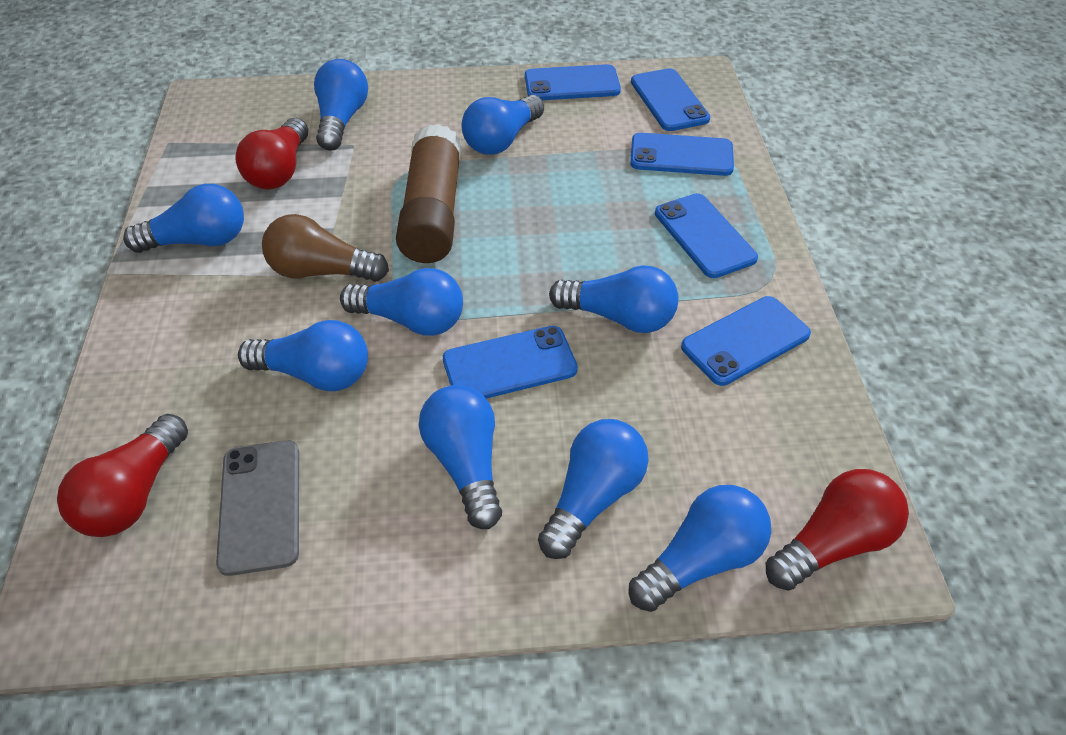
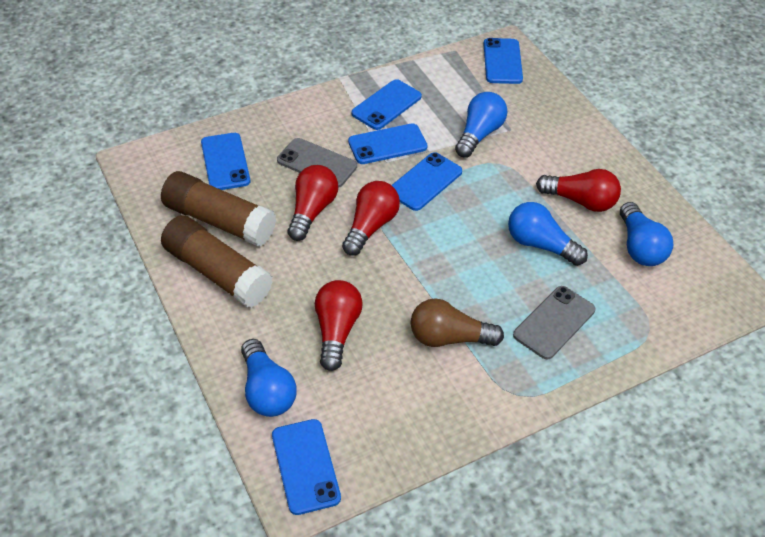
blue light bulb: [123,184,244,253] [238,320,368,391] [314,59,368,150] [340,268,463,336] [419,385,502,529] [462,95,544,155] [538,419,649,559] [549,265,678,333] [629,485,771,612] = 9 -> [241,339,297,417] [455,92,507,158] [508,202,588,266] [620,202,673,266] = 4
brown glue stick: [396,124,462,263] = 1 -> [161,171,276,247] [161,215,272,308] = 2
grey phone: [216,440,299,576] = 1 -> [277,138,357,188] [513,286,595,360] = 2
red light bulb: [57,414,188,537] [235,118,308,189] [766,469,909,591] = 3 -> [288,165,338,241] [315,280,363,371] [342,181,400,256] [536,169,621,212] = 4

